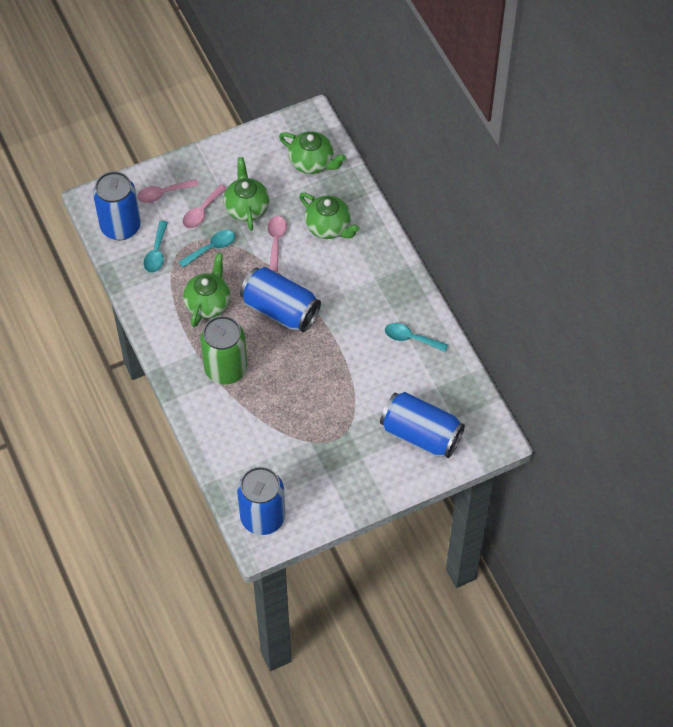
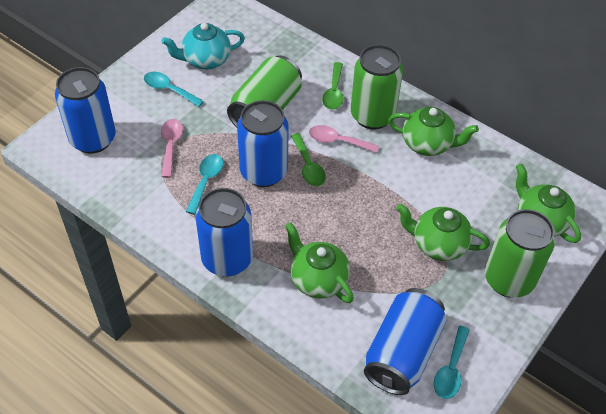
green can: [200,316,247,384] = 1 -> [227,56,302,127] [351,45,403,129] [485,209,555,297] = 3
green spoon: none = 0 -> [291,133,326,186] [322,62,343,110] = 2
pink spoon: [137,179,199,203] [183,184,227,228] [267,216,287,272] = 3 -> [161,119,183,178] [309,125,379,153] = 2
turquoise teapot: none = 0 -> [161,23,245,69] = 1

